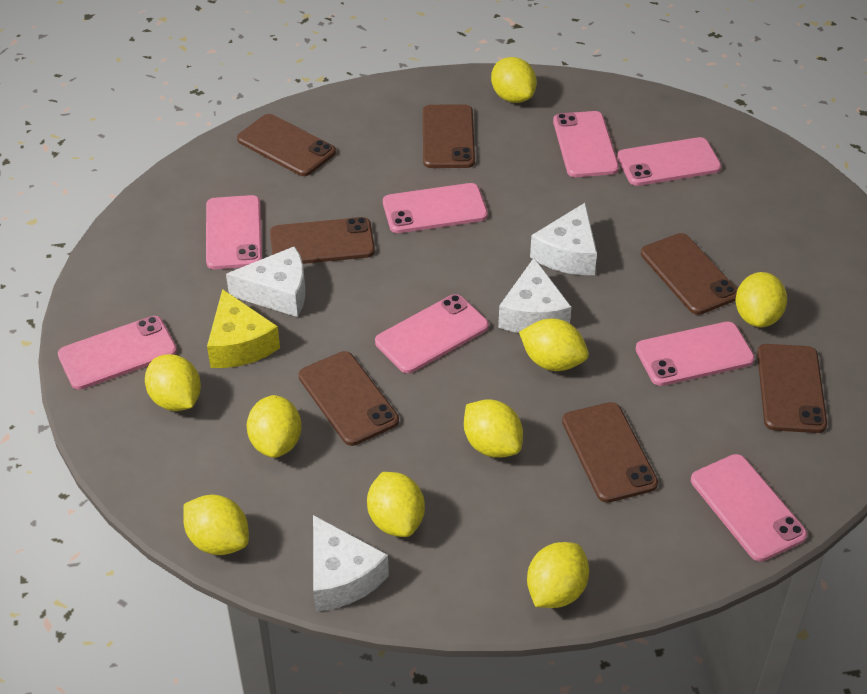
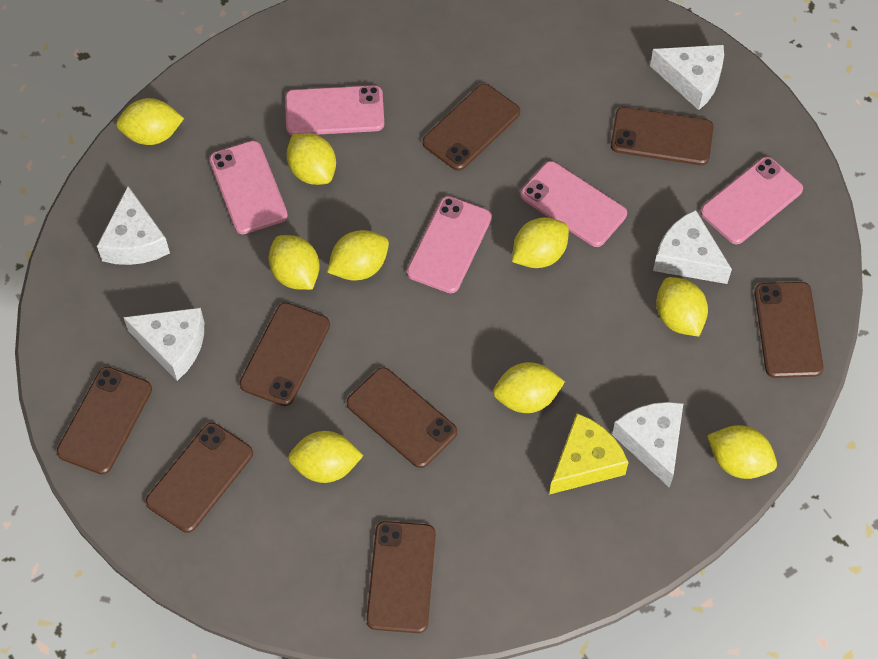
brown phone: [237,114,336,176] [270,217,375,264] [299,351,399,446] [423,104,475,168] [562,402,658,503] [641,233,738,315] [757,344,827,433] = 7 -> [57,367,152,475] [146,423,253,533] [239,303,330,406] [346,367,457,468] [366,521,436,633] [422,84,520,171] [611,107,714,165] [755,282,824,378] = 8
pink phone: [58,316,177,390] [206,195,262,270] [375,294,489,373] [383,183,488,233] [553,111,619,177] [617,137,721,186] [636,322,755,386] [691,454,807,562] = 8 -> [209,141,288,234] [285,85,384,135] [407,196,492,293] [520,161,627,247] [700,157,803,244] = 5
white cheese: [226,246,305,317] [313,515,389,611] [498,258,571,333] [530,203,597,275] = 4 -> [97,186,170,265] [123,308,204,381] [612,402,684,488] [650,45,724,110] [653,210,732,284] = 5

